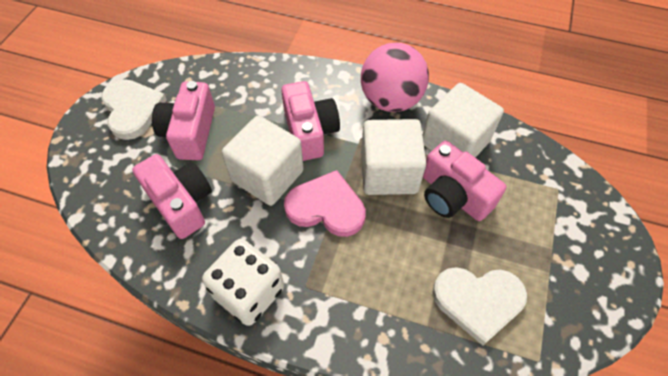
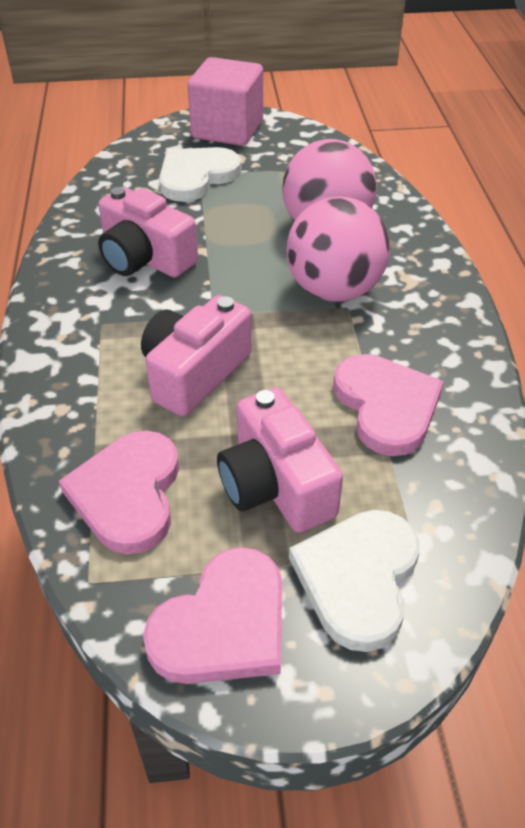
pink ball: [361,43,429,112] = 1 -> [282,139,377,221] [286,196,390,302] = 2
pink camera: [132,154,212,239] [152,81,215,160] [281,81,340,161] [423,141,506,221] = 4 -> [98,187,198,278] [141,295,252,417] [217,387,343,533] = 3
pink cube: none = 0 -> [187,57,263,146] = 1
pink heart: [284,170,366,237] = 1 -> [59,430,179,554] [143,547,282,684] [333,354,444,456] = 3
white cube: [222,115,304,206] [361,119,427,195] [423,83,504,158] = 3 -> none = 0
white dice: [202,239,284,326] = 1 -> none = 0

